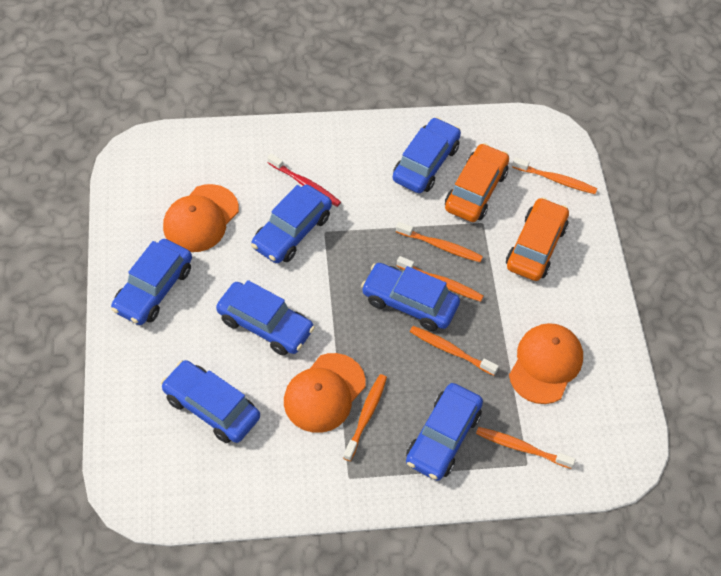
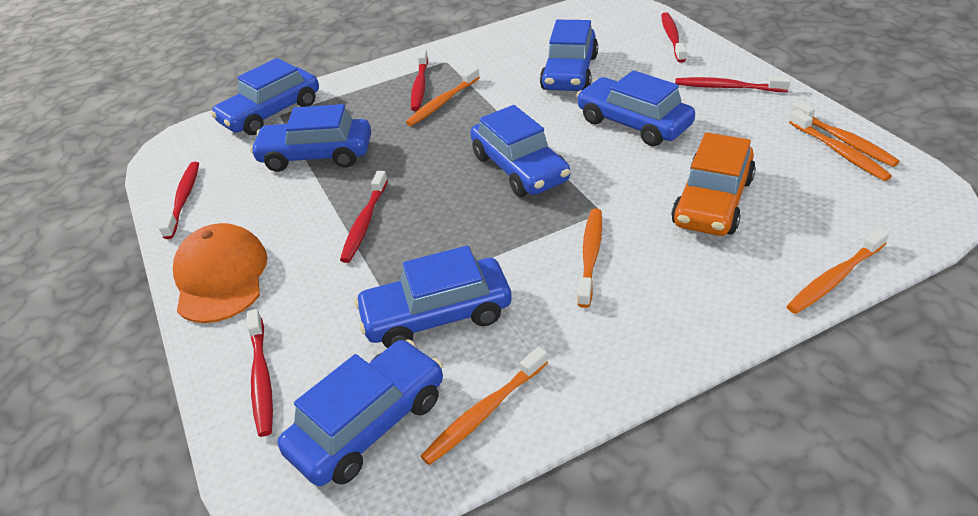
orange cap: [163,184,239,252] [284,353,366,433] [509,323,583,404] = 3 -> [173,223,268,323] = 1
orange car: [445,143,509,222] [506,197,569,281] = 2 -> [671,132,756,236] = 1
red toothbrush: [267,153,341,207] = 1 -> [159,162,199,239] [247,309,273,437] [340,171,388,263] [411,49,428,111] [661,12,686,63] [675,76,791,92] = 6

